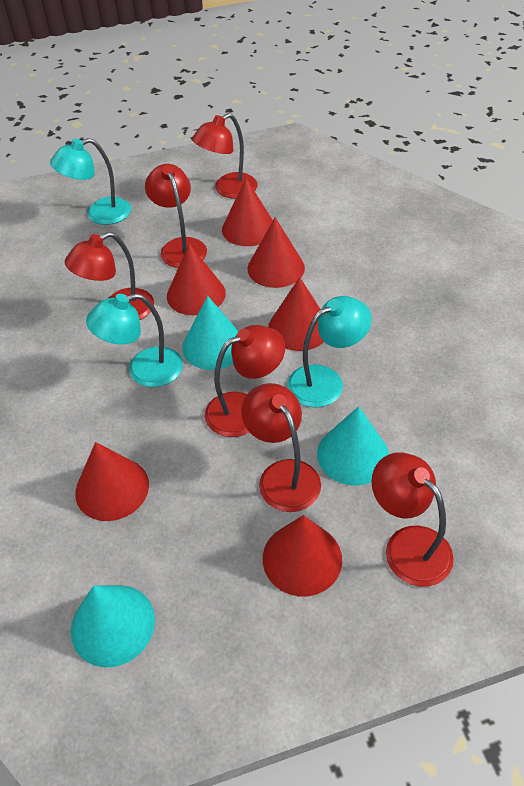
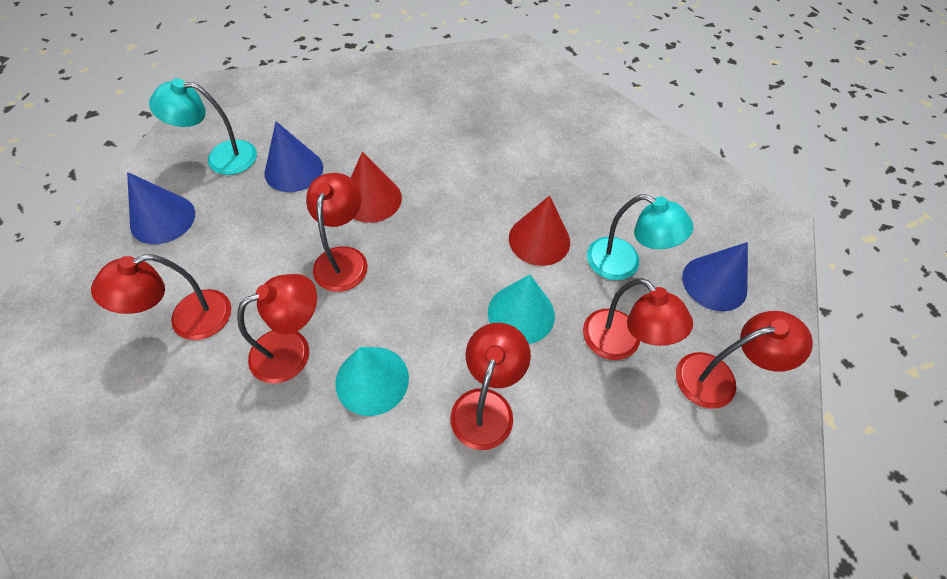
blue cone: none = 0 -> [127,172,195,244] [264,122,323,192] [682,242,748,311] = 3
red cone: [75,442,149,521] [167,244,226,315] [222,178,273,246] [248,217,305,288] [263,515,342,597] [268,277,324,351] = 6 -> [351,152,402,223] [509,195,570,266] = 2
turquoise cone: [71,585,155,667] [182,296,239,370] [317,406,389,485] = 3 -> [335,347,409,416] [488,275,555,344] = 2
turquoise lamp: [50,138,131,225] [86,293,183,387] [287,296,372,407] = 3 -> [149,78,257,175] [587,194,693,280] = 2

